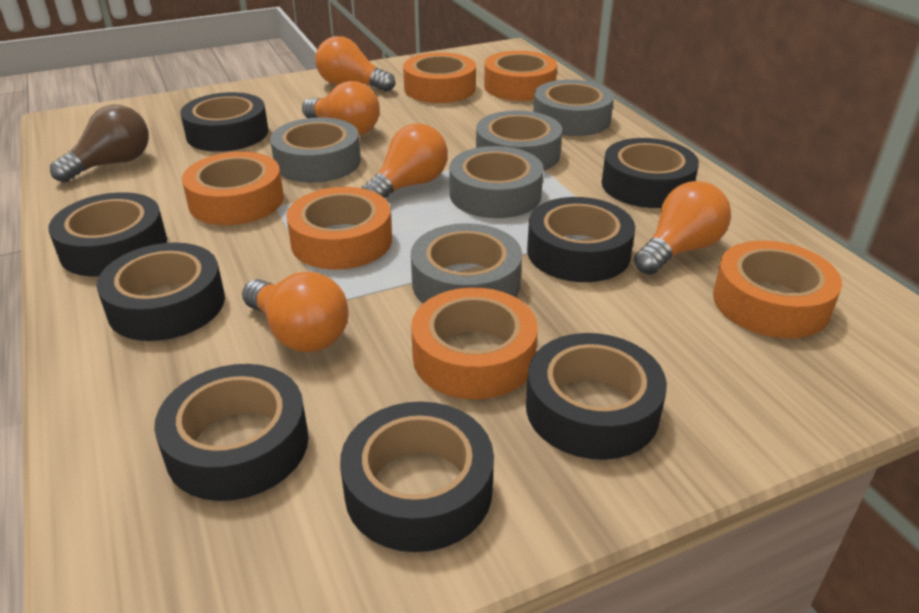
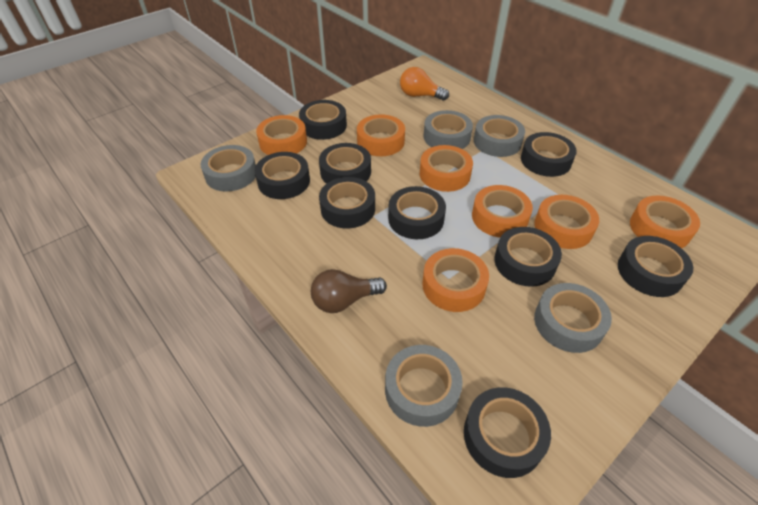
black tape: [48,192,167,277] [97,243,225,341] [154,364,309,501] [180,92,268,152] [340,402,494,552] [526,333,667,460] [527,197,635,282] [602,138,699,208] = 8 -> [255,152,310,199] [299,100,347,140] [319,143,371,184] [319,177,375,228] [388,186,446,239] [464,387,551,478] [494,227,562,287] [521,132,577,177] [618,236,693,297] = 9
orange light bulb: [242,271,349,352] [302,81,380,135] [315,36,395,92] [362,124,448,198] [634,181,731,275] = 5 -> [400,67,449,101] = 1
orange tape: [182,152,284,225] [286,187,392,270] [403,52,476,103] [411,287,538,399] [484,51,557,101] [713,241,842,338] = 6 -> [256,115,307,155] [357,114,405,156] [420,145,473,192] [422,248,489,312] [472,185,533,238] [534,195,599,249] [630,196,700,248] = 7

